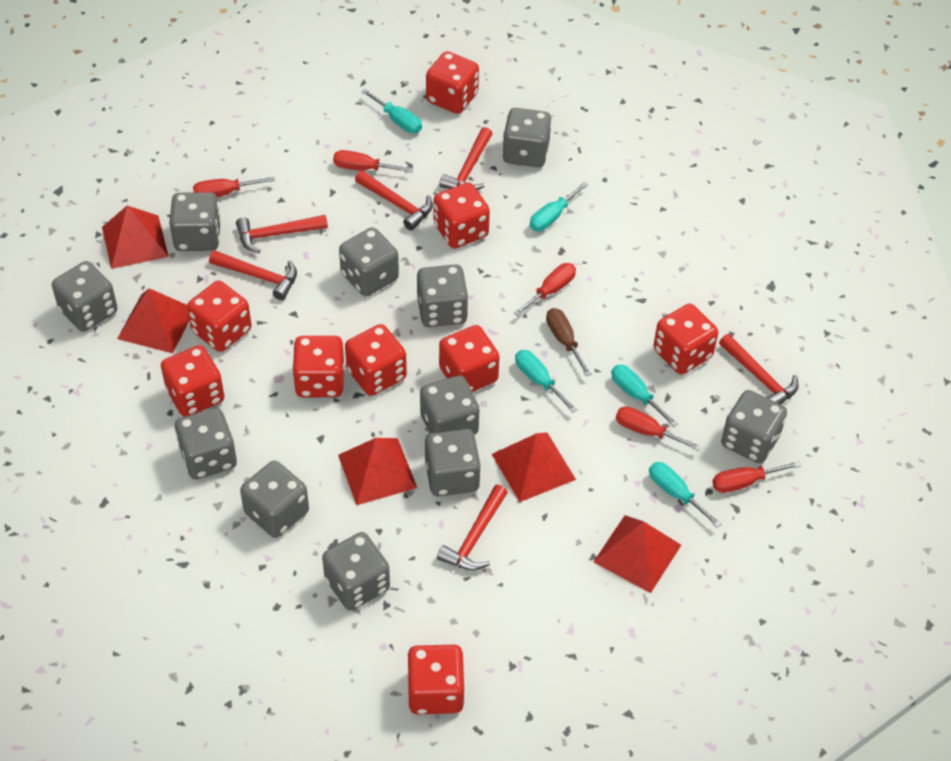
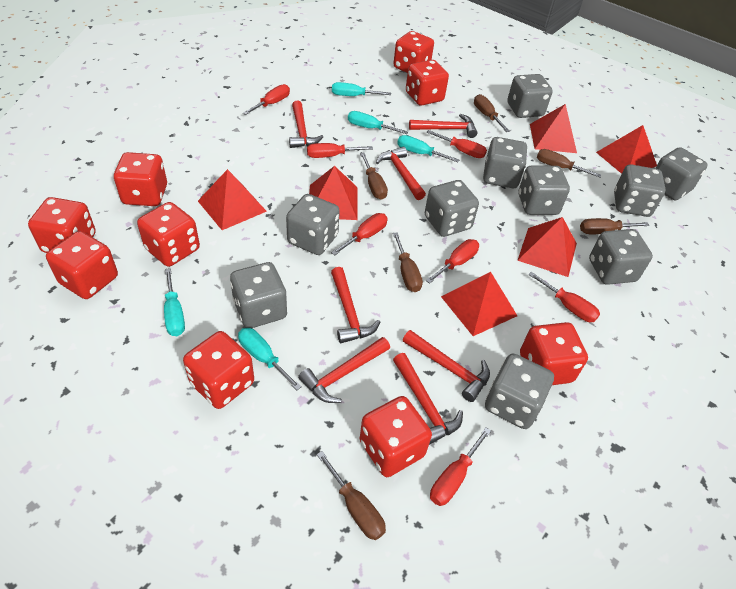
brown screwdriver: [546,308,591,376] = 1 -> [317,451,386,540] [360,153,388,200] [393,232,423,292] [474,94,510,132] [537,149,601,178] [580,218,650,235] = 6
grey dice: [52,261,118,332] [169,192,221,251] [175,408,237,479] [240,461,309,538] [322,532,390,611] [339,227,399,296] [417,264,468,327] [420,375,479,435] [425,429,481,496] [502,108,552,167] [721,390,787,463] = 11 -> [230,262,287,328] [286,194,340,255] [425,180,479,237] [483,137,527,188] [485,353,554,429] [507,74,553,118] [519,165,570,215] [589,229,653,285] [614,164,666,217] [655,147,707,200] = 10
red hammer: [209,250,297,300] [236,215,328,253] [355,171,433,231] [437,485,508,571] [439,127,493,191] [719,334,799,404] = 6 -> [289,101,323,148] [298,337,390,403] [331,267,380,343] [376,147,426,200] [393,353,463,445] [403,330,490,402] [409,114,477,138] = 7
red pyramid: [102,206,169,269] [117,288,189,353] [338,438,417,505] [492,432,576,502] [594,515,681,593] = 5 -> [198,169,267,230] [309,166,358,220] [441,272,517,336] [517,217,577,277] [530,104,577,153] [596,125,657,174] = 6
red screwdriver: [193,177,275,197] [333,150,413,173] [514,263,576,316] [616,406,702,451] [712,461,801,493] = 5 -> [243,84,290,115] [307,143,373,158] [331,213,388,255] [426,130,487,158] [426,239,479,284] [430,427,491,506] [528,272,600,322] = 7

